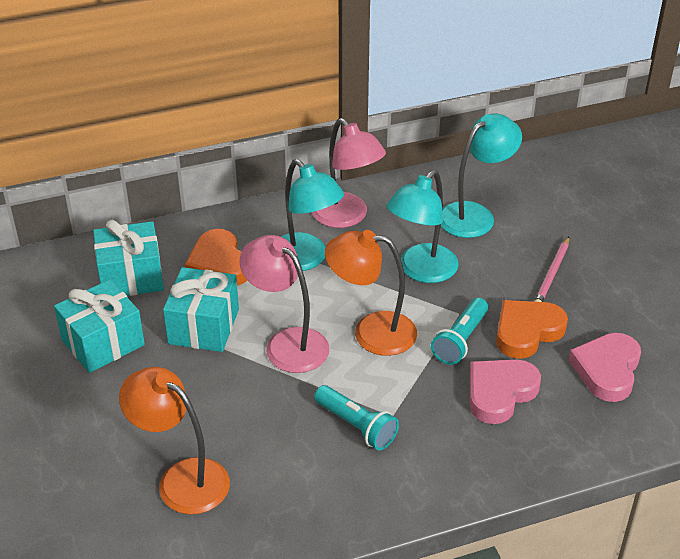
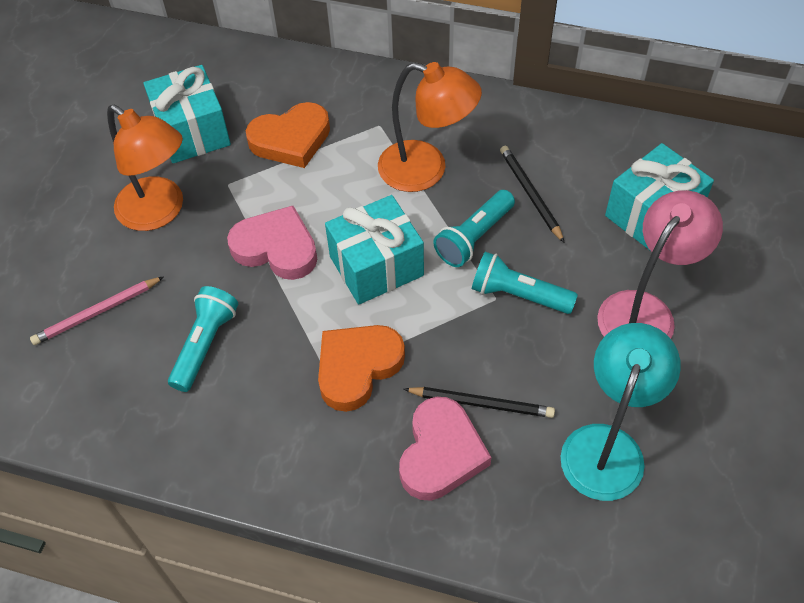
black pencil: none = 0 -> [404,387,555,418] [500,146,565,243] = 2
pink lamp: [240,235,330,373] [312,118,386,228] = 2 -> [597,190,723,339] = 1
turquoise flashlight: [314,385,399,450] [431,298,488,365] = 2 -> [168,286,238,392] [433,190,515,267] [472,252,578,314] = 3
turquoise lamp: [281,159,344,271] [387,170,459,283] [441,113,522,238] = 3 -> [561,323,681,501] = 1

